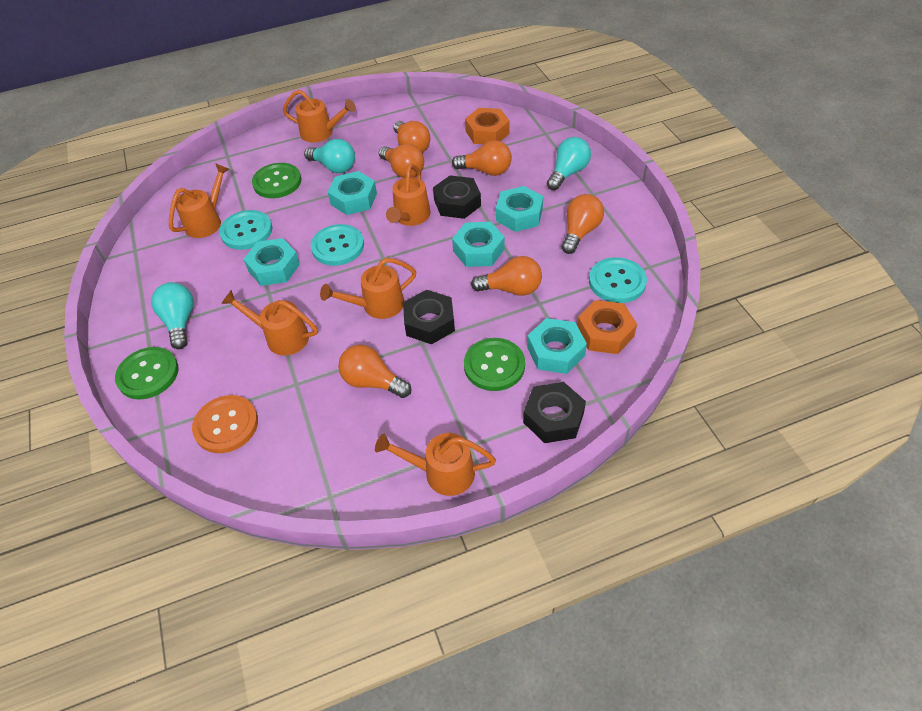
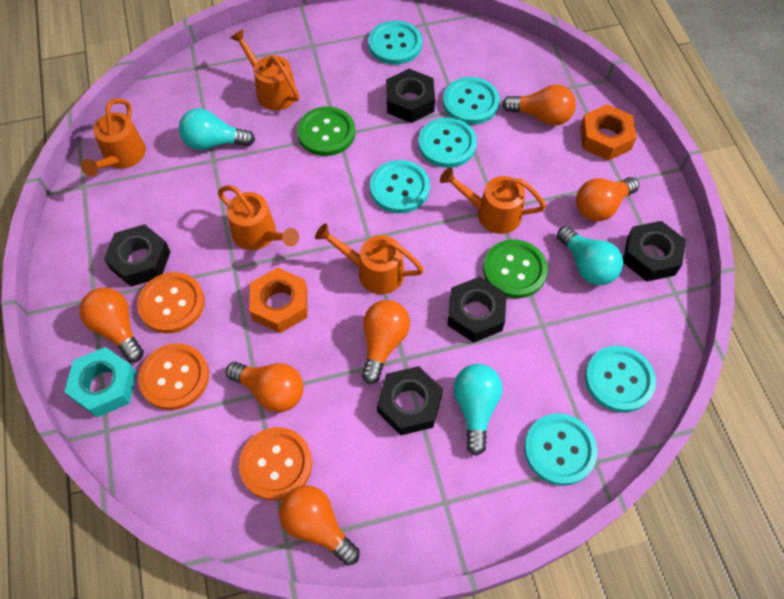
black nut: [403,290,455,344] [433,175,481,219] [523,382,586,443] = 3 -> [104,224,171,287] [377,366,443,436] [386,69,435,123] [447,277,507,343] [623,221,686,282] = 5
green button: [115,347,179,400] [252,163,301,198] [464,338,525,391] = 3 -> [297,106,355,156] [483,239,548,298] = 2
orange button: [192,395,258,453] = 1 -> [137,272,205,333] [138,343,209,410] [239,427,312,500] = 3
orange watering can: [169,163,229,238] [221,290,318,356] [283,90,356,143] [320,258,416,319] [375,433,496,496] [386,163,431,226] = 6 -> [81,98,146,177] [218,185,299,250] [230,29,299,110] [315,223,424,294] [440,167,546,234] = 5
turquoise button: [219,210,272,250] [311,224,364,266] [589,257,647,303] = 3 -> [368,21,422,65] [370,160,430,213] [418,117,477,168] [443,77,500,125] [524,413,598,486] [585,346,656,413] = 6
turquoise nut: [243,238,300,286] [328,171,377,215] [452,222,505,267] [496,186,543,232] [527,318,587,374] = 5 -> [64,347,137,417] = 1

